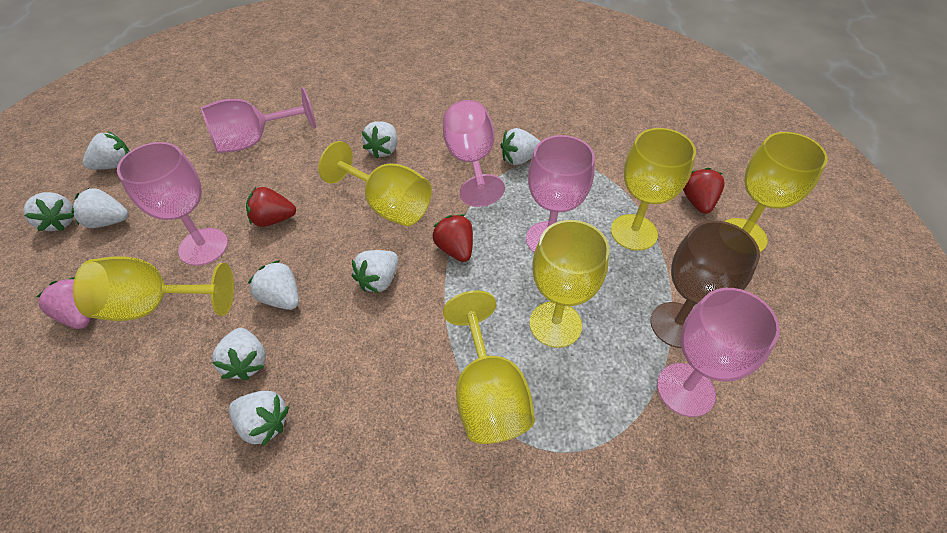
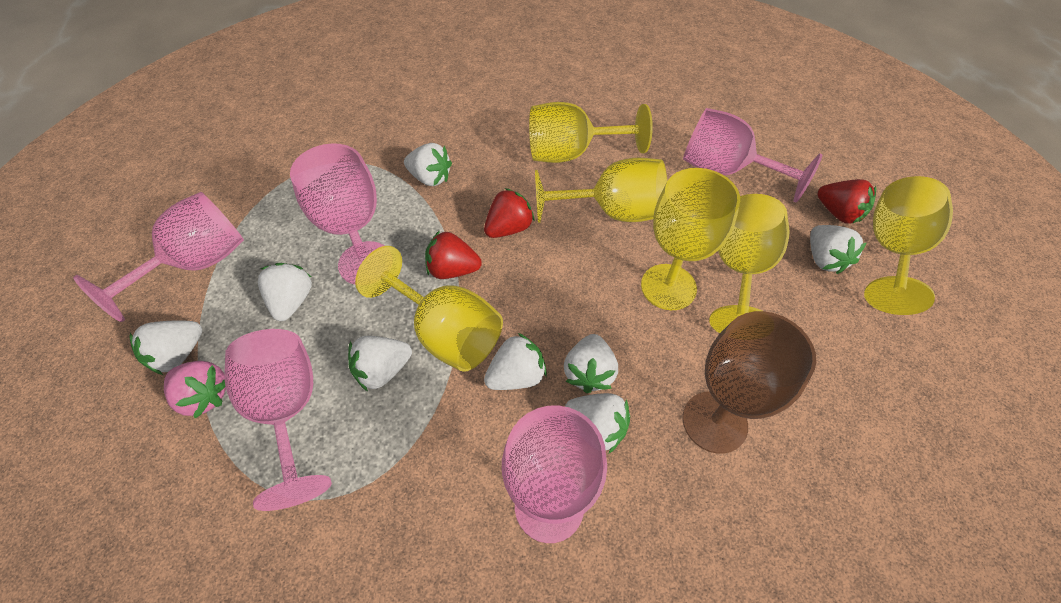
white strawberry: [23,192,74,231] [71,188,128,228] [83,132,130,170] [212,328,266,380] [229,391,289,447] [248,260,299,310] [352,250,398,293] [362,121,397,158] [500,128,540,165] = 9 -> [129,321,202,375] [258,263,312,321] [348,336,412,391] [404,143,452,186] [484,333,547,390] [564,334,618,393] [565,393,630,454] [810,225,867,274] = 8

